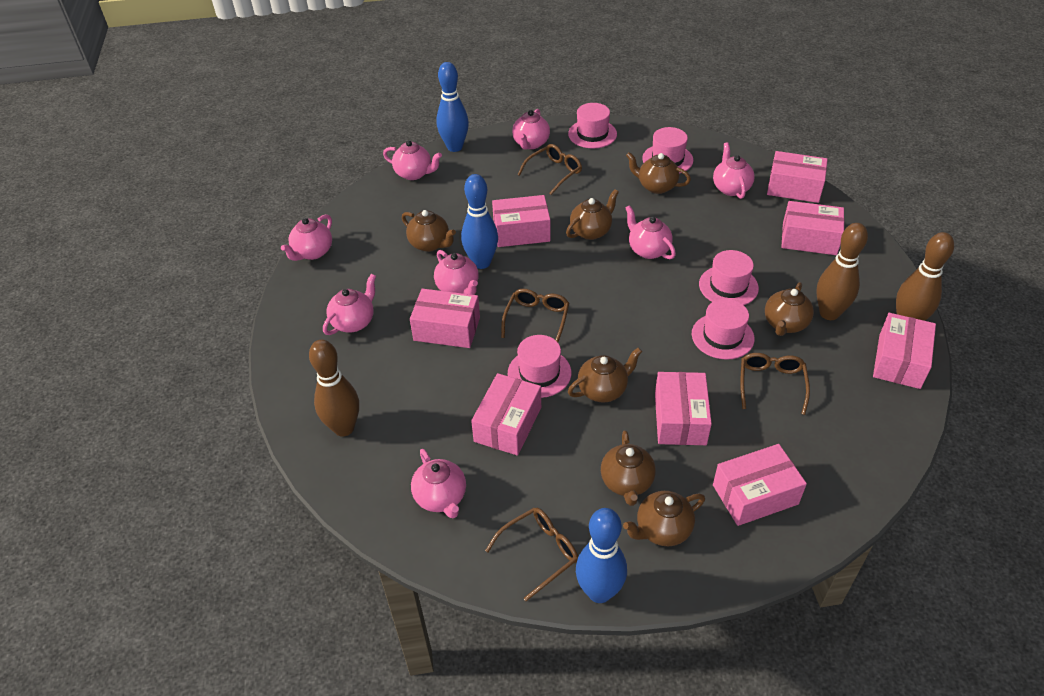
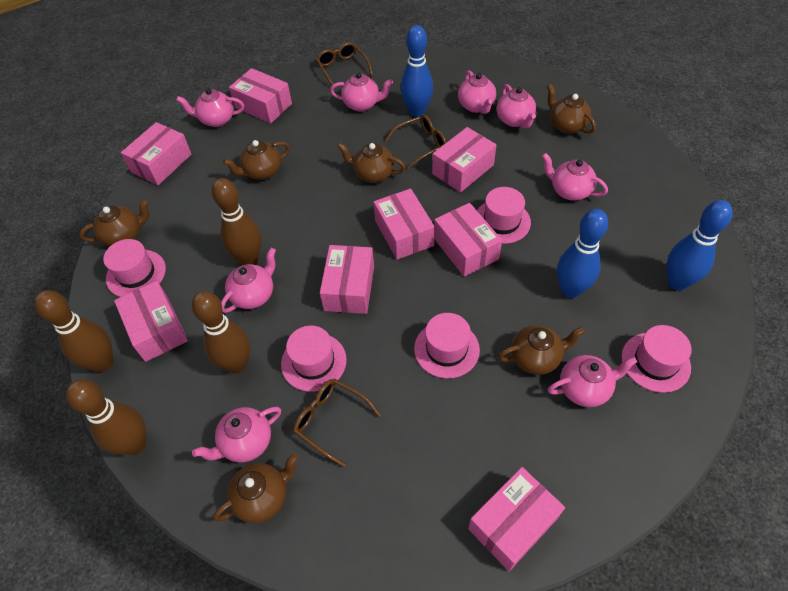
brown bowling pin: [309,340,359,436] [816,223,868,320] [896,232,954,321] = 3 -> [34,290,113,372] [66,379,146,455] [192,291,250,374] [212,178,262,265] = 4
brown glasses: [485,508,578,601] [501,289,569,342] [518,144,582,195] [740,353,810,415] = 4 -> [293,379,381,467] [316,42,373,89] [385,115,447,169] = 3
brown teapot: [402,210,456,252] [566,189,619,240] [568,347,642,402] [601,430,656,506] [623,491,705,546] [626,152,691,194] [765,282,814,336] = 7 -> [79,199,149,246] [213,454,298,523] [223,140,290,180] [337,143,406,183] [498,325,585,375] [547,84,596,134] = 6

